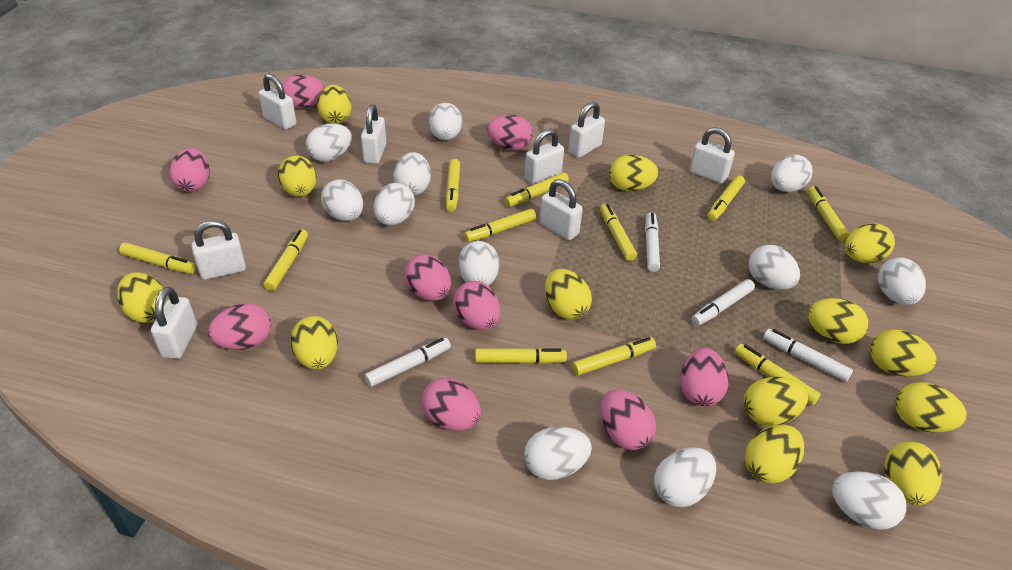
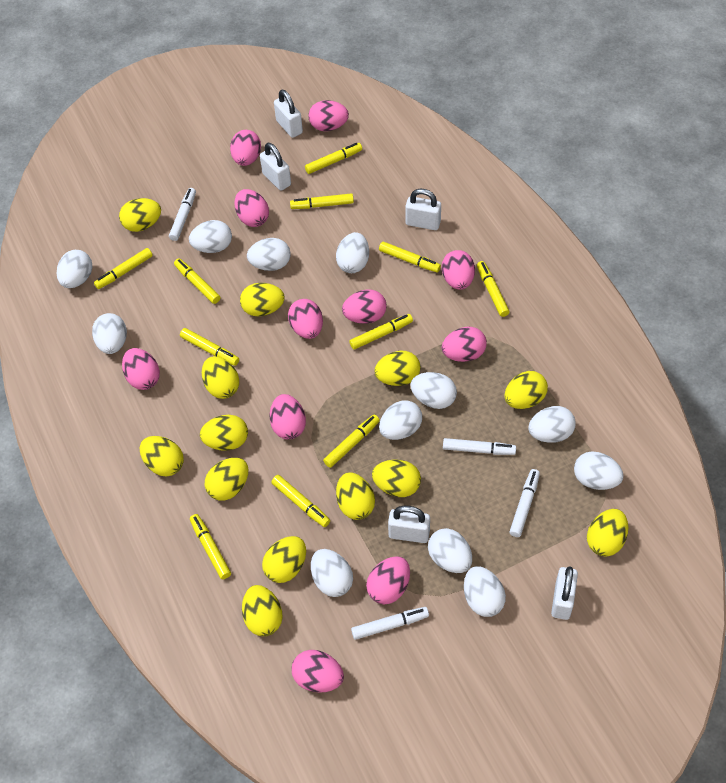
pink egg: [169,148,210,192] [208,304,271,350] [282,75,325,109] [404,255,451,301] [421,378,481,431] [453,281,500,330] [487,115,533,150] [600,390,656,450] [680,348,729,406] = 9 -> [122,348,160,390] [230,130,261,166] [234,189,269,227] [270,394,306,439] [288,299,323,339] [292,650,344,693] [308,100,349,131] [342,289,387,324] [366,556,410,604] [441,327,487,362] [442,250,475,290] = 11
white padlock: [151,287,197,359] [191,220,246,280] [259,74,296,130] [361,104,386,164] [525,129,564,185] [539,179,583,240] [568,101,605,158] [689,127,735,184] = 8 -> [260,143,291,191] [274,90,303,138] [388,506,430,543] [405,189,441,230] [551,566,578,620] = 5

